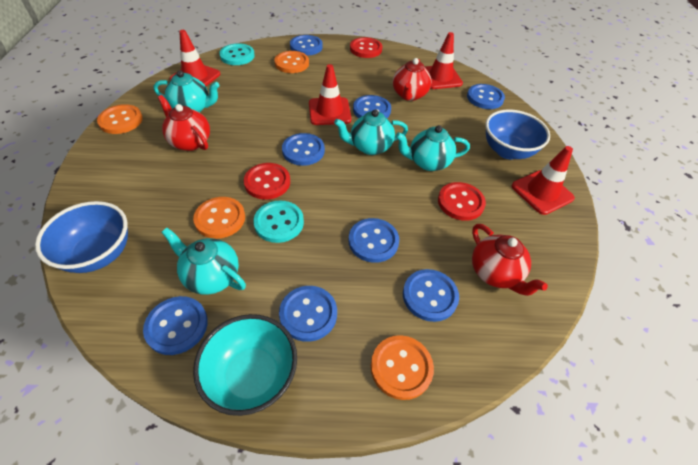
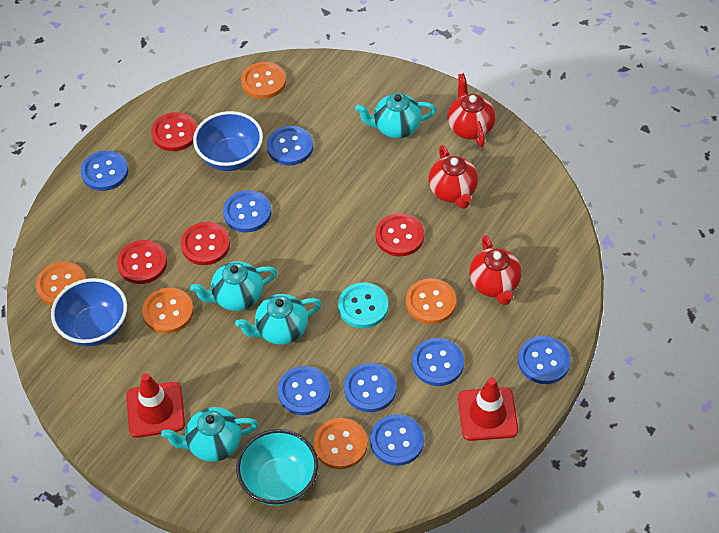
orange button: [97,104,143,134] [193,197,245,239] [274,51,309,73] [371,335,434,400] = 4 -> [36,262,86,305] [142,288,194,334] [241,62,286,99] [313,418,367,469] [406,278,456,324] = 5
red button: [244,163,290,200] [350,37,382,58] [438,182,486,221] = 3 -> [117,240,167,284] [151,112,197,151] [181,222,230,265] [376,213,424,256] = 4
red traffic cone: [170,30,220,86] [309,64,351,125] [425,32,463,89] [512,146,575,215] = 4 -> [126,373,185,438] [458,377,518,441] = 2
turquoise button: [219,43,255,65] [254,200,304,243] = 2 -> [338,282,388,328] = 1

